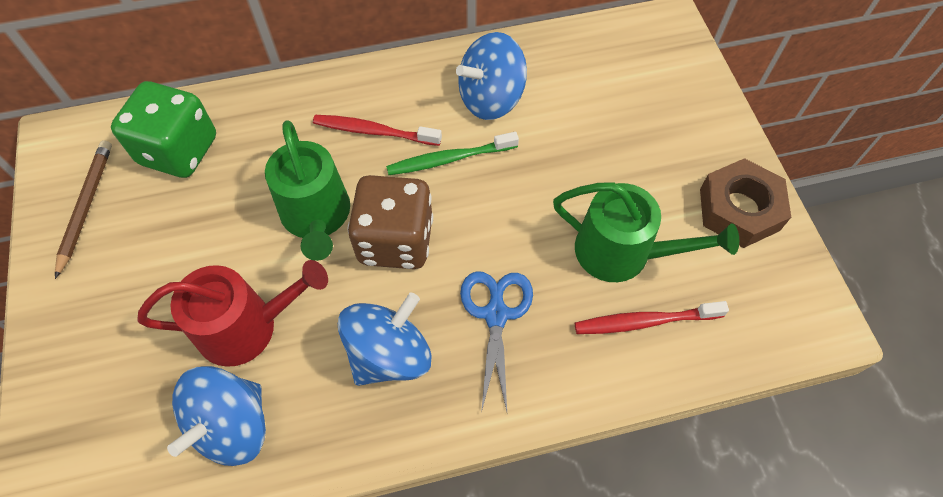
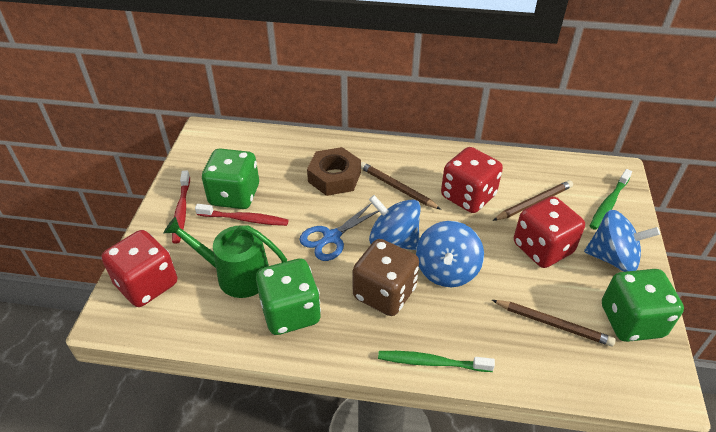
brown pencil: [55,140,112,279] = 1 -> [361,162,441,210] [492,300,616,347] [493,180,573,221] = 3
green dice: [111,81,216,178] = 1 -> [202,148,259,209] [256,258,321,335] [602,269,684,342] = 3
green toothbrush: [386,132,519,175] = 1 -> [378,351,495,372] [590,169,632,230] = 2
green watering can: [265,120,350,261] [553,182,739,282] = 2 -> [164,216,287,298] = 1
red dice: none = 0 -> [102,230,177,307] [441,147,503,213] [514,196,585,268] = 3
red watering can: [137,260,328,367] = 1 -> none = 0

